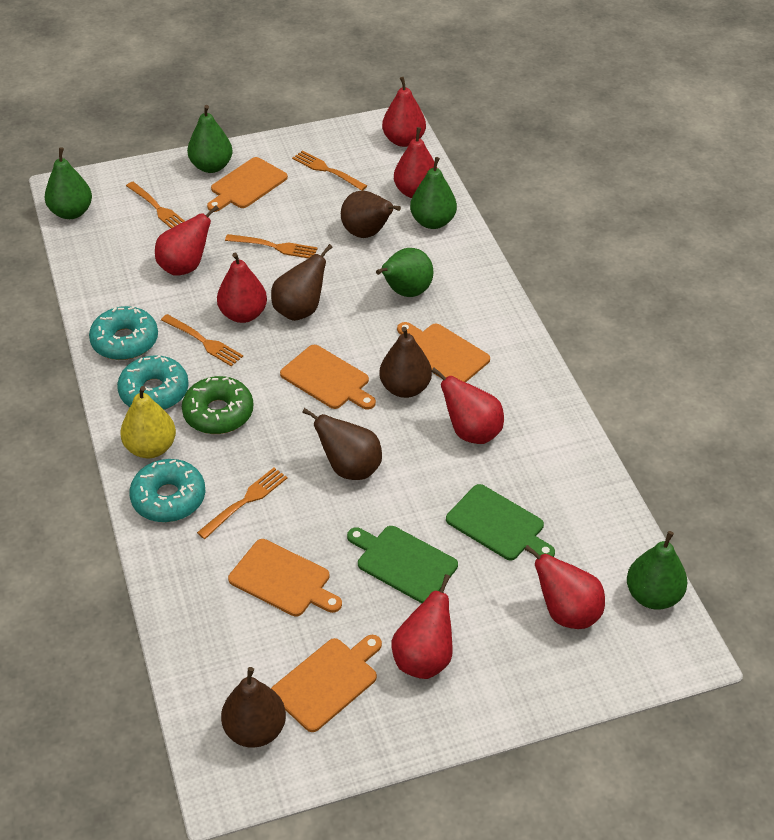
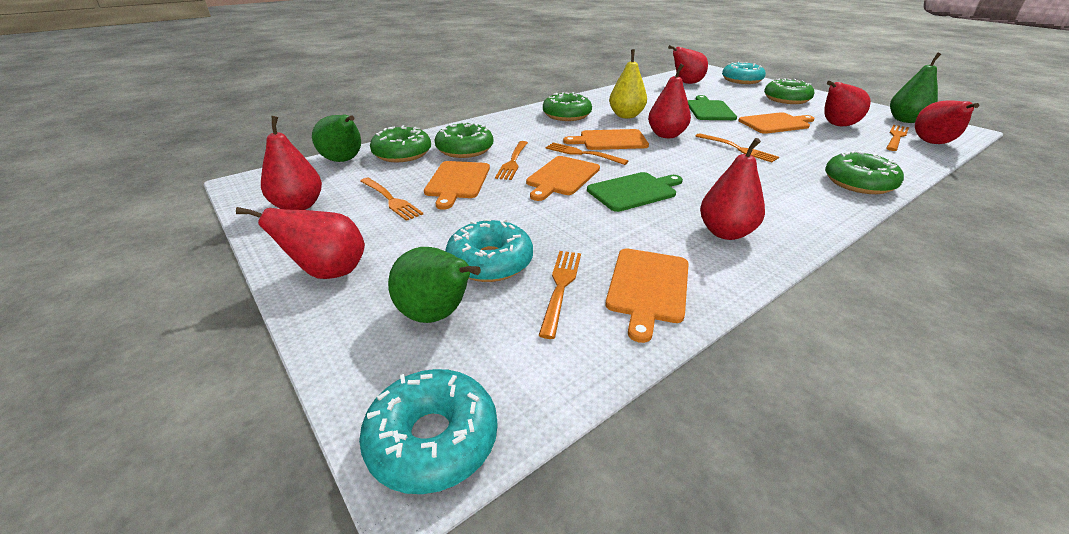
brown pear: [221,667,286,748] [271,244,333,321] [302,408,382,480] [341,191,401,238] [379,327,432,398] = 5 -> none = 0
green donut: [182,376,253,434] = 1 -> [370,125,431,162] [435,122,493,158] [543,92,592,121] [764,78,814,104] [825,151,904,194] = 5
green pear: [45,147,92,219] [187,105,233,173] [376,248,433,297] [410,157,457,229] [627,531,687,610] = 5 -> [312,115,361,162] [388,247,481,323] [890,53,941,123] = 3
orange fork: [126,182,185,228] [161,314,243,366] [197,468,287,539] [225,234,318,258] [292,150,367,191] = 5 -> [360,178,423,221] [495,141,528,180] [538,251,581,339] [546,143,628,165] [696,133,779,162] [886,125,909,151] = 6

